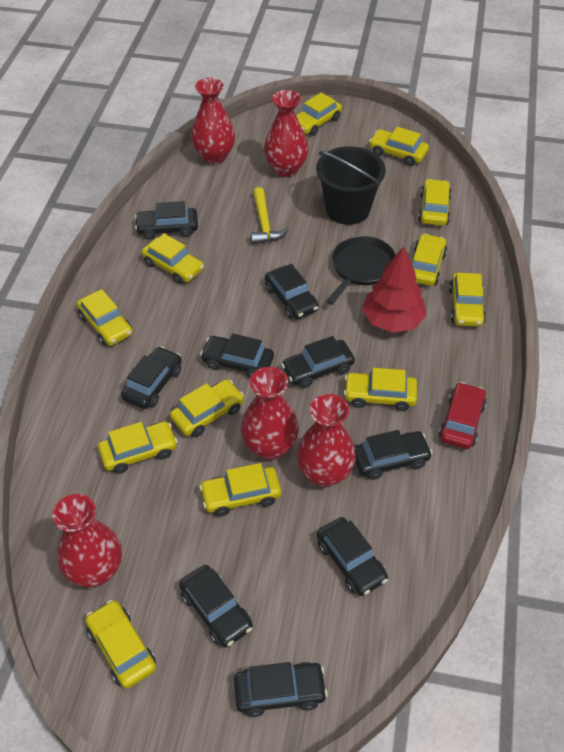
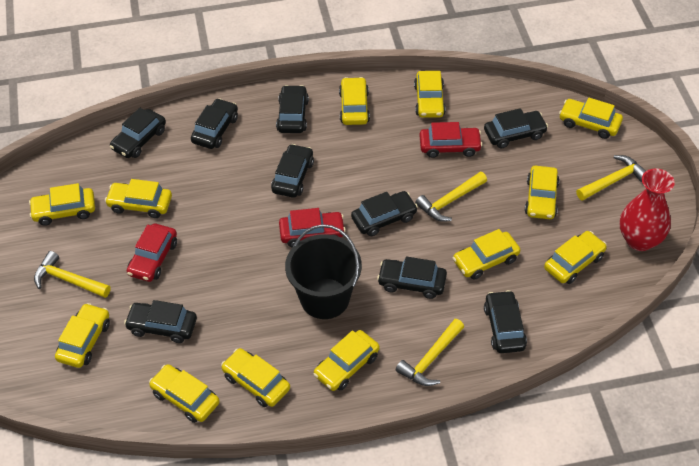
black pan: [326,236,396,305] = 1 -> none = 0
red car: [439,382,486,449] = 1 -> [127,224,177,282] [279,208,346,248] [419,122,483,158] = 3
red tree: [362,246,427,333] = 1 -> none = 0
red vase: [53,494,122,587] [191,78,235,164] [241,367,299,460] [264,90,309,177] [297,394,356,487] = 5 -> [620,168,675,251] = 1
yellow hammer: [251,187,289,245] = 1 -> [34,251,111,298] [396,319,464,386] [415,172,487,222] [576,155,646,201] = 4

